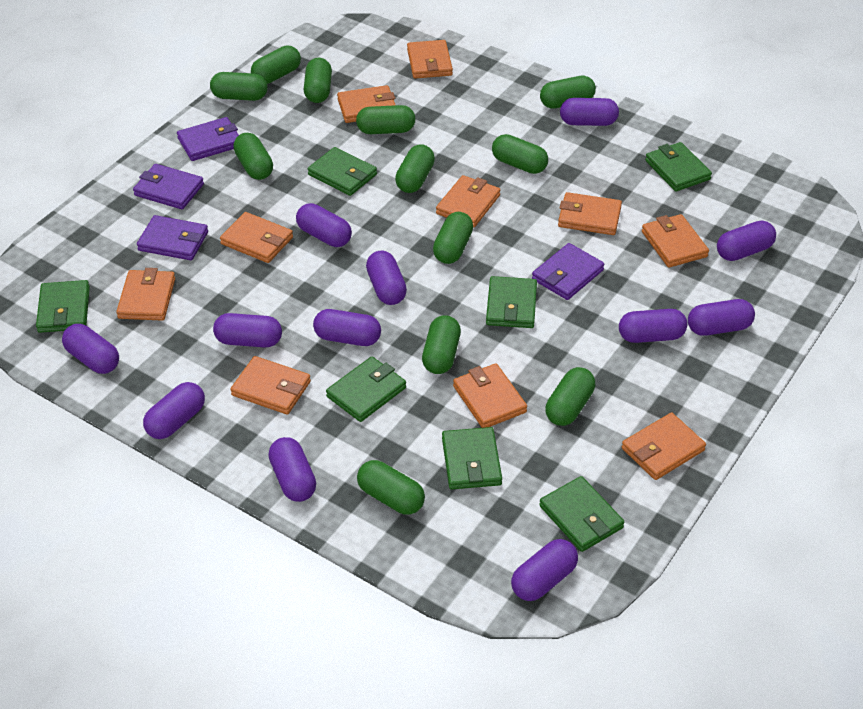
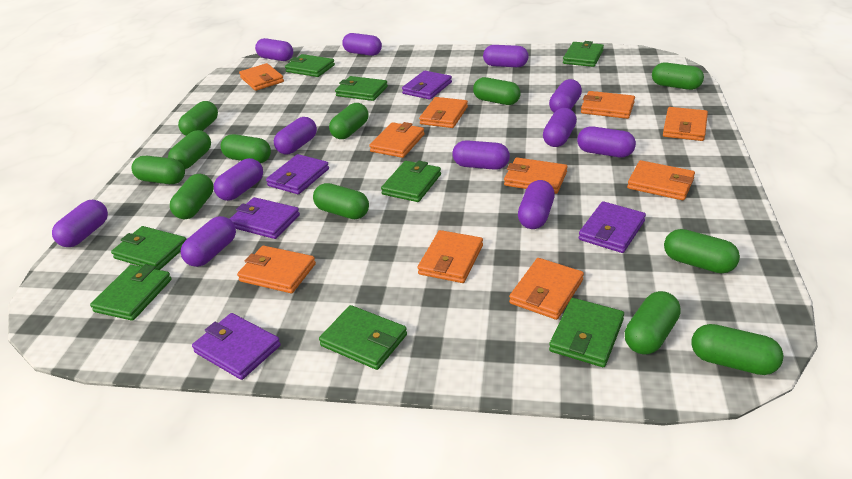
green wallet: [36,280,90,333] [308,147,377,196] [326,356,406,422] [442,427,502,489] [486,276,537,328] [539,476,624,552] [645,142,712,192] = 7 -> [90,264,171,321] [111,226,186,270] [285,54,335,77] [319,305,407,370] [335,76,388,101] [381,161,441,202] [549,298,624,367] [563,41,604,67] = 8
purple wallet: [133,164,204,209] [137,215,208,260] [177,117,239,161] [532,243,605,300] = 4 -> [192,313,281,380] [230,197,300,239] [266,154,329,194] [402,71,452,100] [579,201,646,253] = 5

